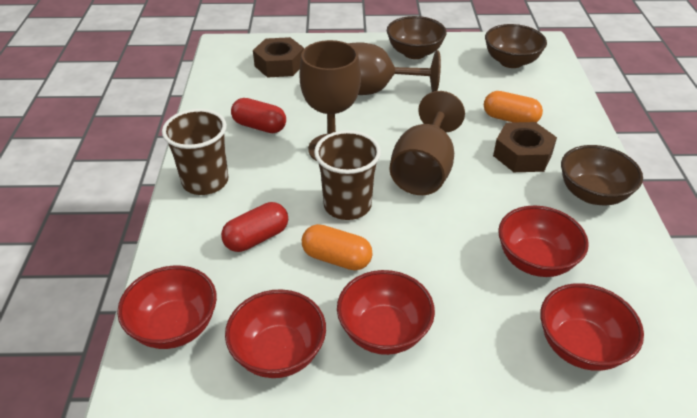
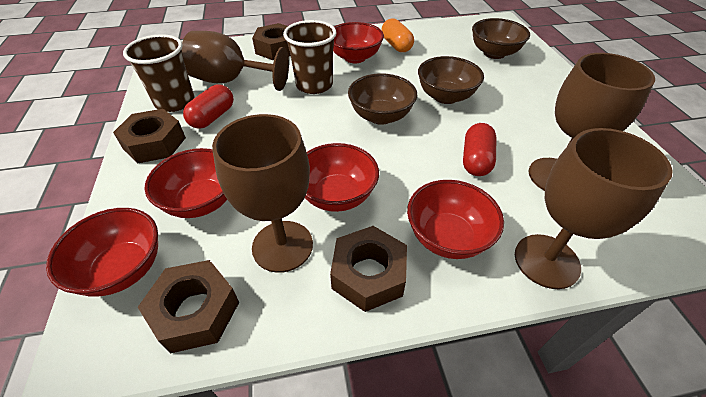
brown goblet: [300,40,361,161] [348,42,441,95] [389,91,465,195] = 3 -> [182,31,289,91] [212,114,313,273] [515,128,673,289] [528,53,655,191] = 4
brown nut: [253,37,304,78] [493,122,557,172] = 2 -> [113,109,186,163] [138,260,239,353] [252,23,291,60] [330,226,407,312] = 4
orange capsule: [302,224,372,270] [484,91,543,123] = 2 -> [381,18,414,52] = 1

